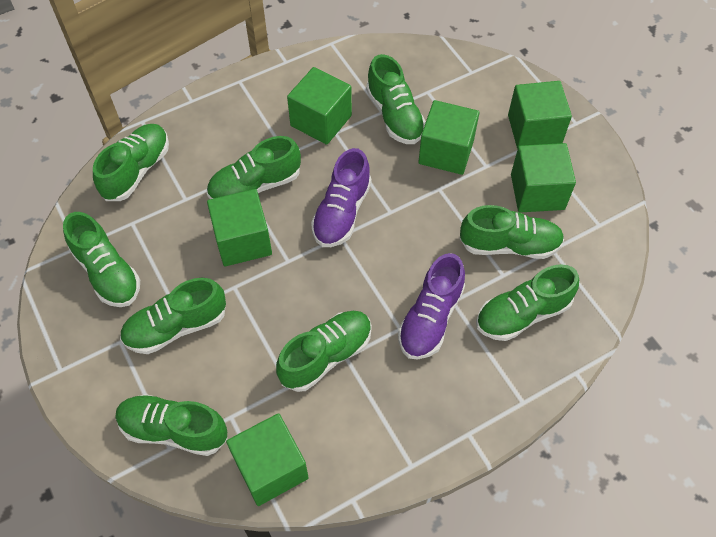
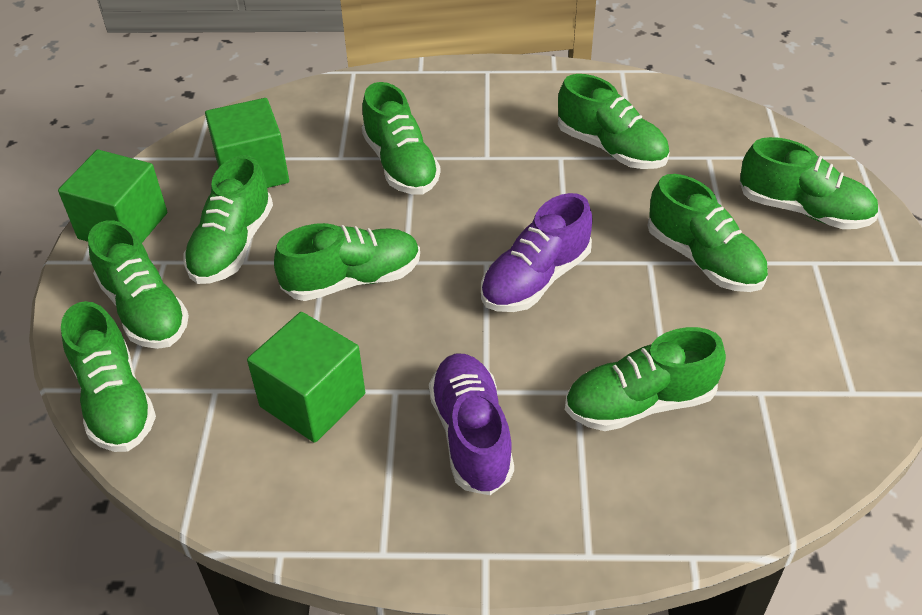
green cube: [207,189,272,266] [226,413,309,506] [287,67,352,145] [418,100,479,175] [508,81,572,149] [511,143,576,213] = 6 -> [58,150,167,243] [205,98,289,188] [247,312,365,443] = 3

